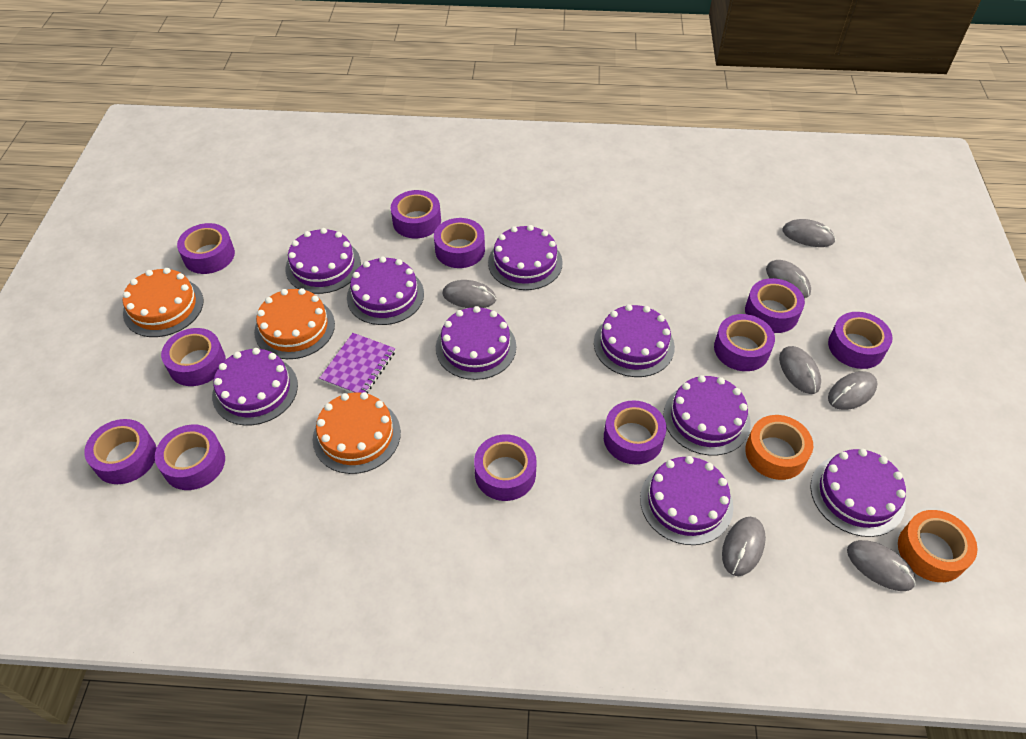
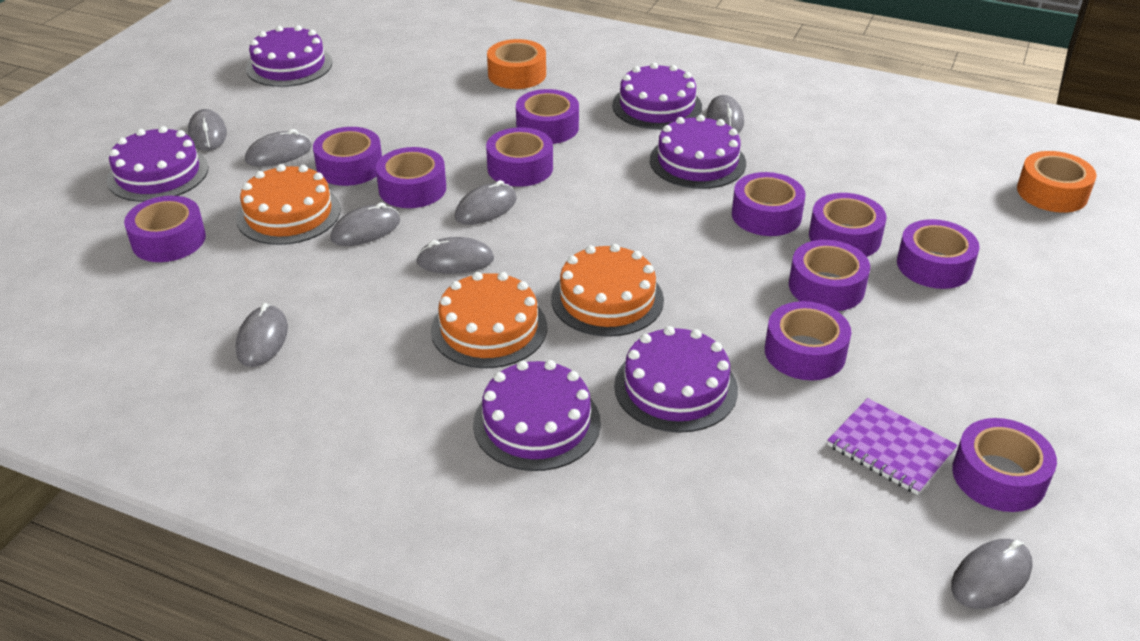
grey mouse: [443,280,496,308] [722,517,766,576] [766,260,811,298] [779,346,821,394] [782,219,836,247] [828,371,877,410] [847,540,916,591] = 7 -> [188,109,227,151] [236,303,288,367] [245,129,312,167] [331,203,400,246] [416,237,494,274] [455,180,517,225] [706,95,744,133] [951,539,1033,609] = 8
purple cake: [212,348,298,425] [285,228,361,294] [347,256,424,325] [436,306,516,380] [488,225,563,290] [594,304,675,377] [640,456,733,545] [663,375,751,455] [811,449,906,537] = 9 -> [107,126,209,202] [246,25,332,87] [473,360,601,471] [612,63,702,130] [614,326,738,433] [650,115,746,189] = 6

